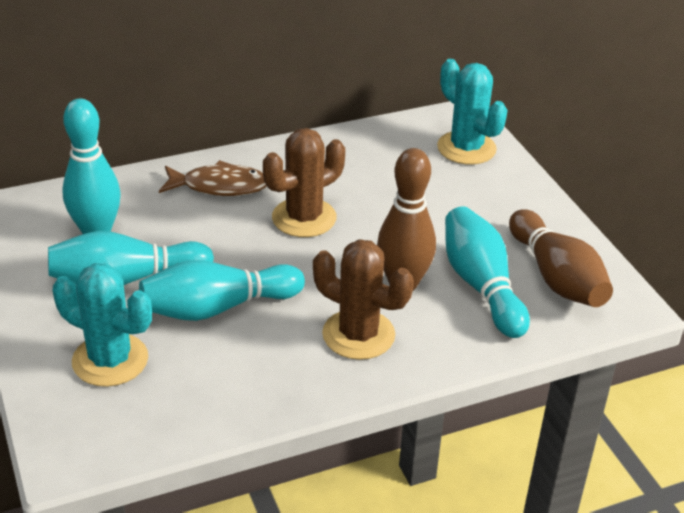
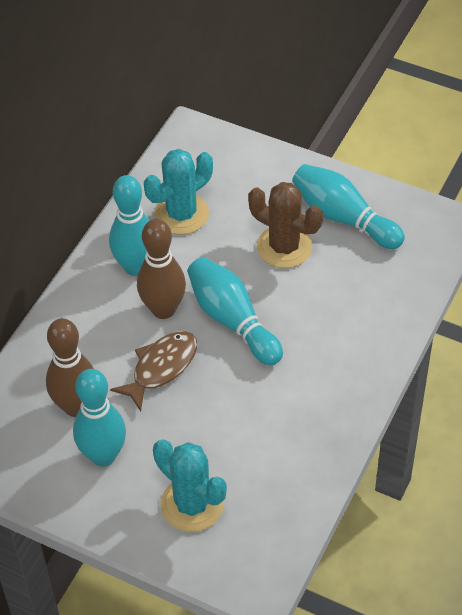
brown cactus: [263,128,345,237] [313,239,414,360] = 2 -> [248,182,323,268] = 1

